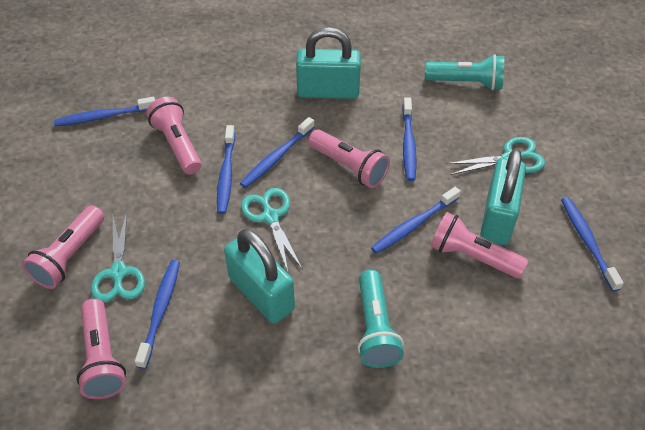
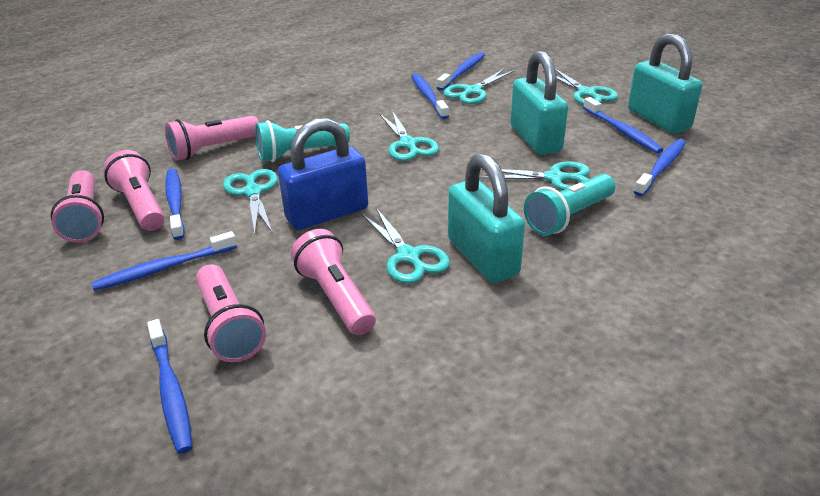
blue padlock: none = 0 -> [278,118,368,230] = 1
turquoise scissors: [91,212,145,303] [241,188,303,271] [446,137,545,175] = 3 -> [223,169,278,233] [361,208,450,284] [380,111,439,161] [443,68,515,104] [479,161,590,190] [543,69,618,105] = 6

